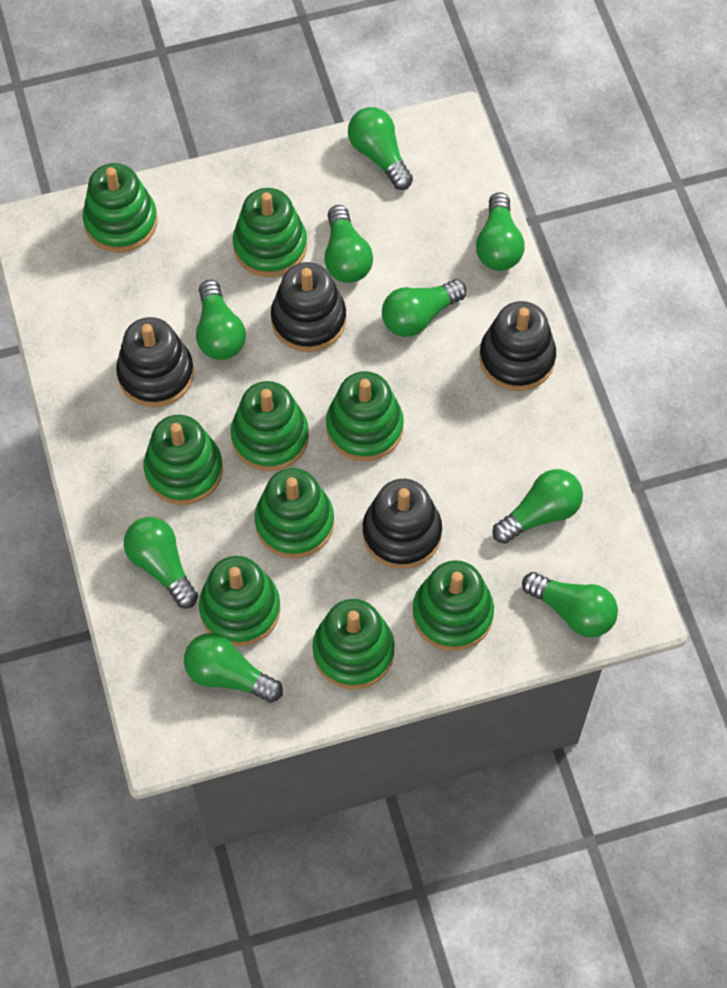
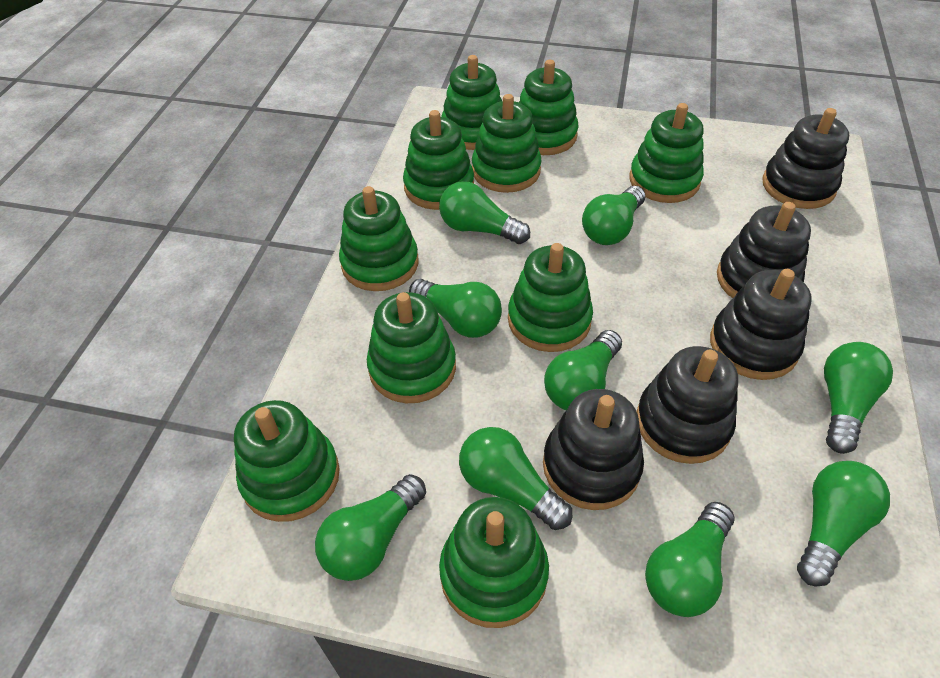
black stacking toy: [116,317,194,407] [271,262,346,352] [362,479,442,569] [479,301,556,391] = 4 -> [543,389,644,510] [636,346,738,464] [710,269,812,380] [717,202,811,298] [762,108,849,209] = 5
green stacking toy: [83,163,158,252] [144,415,223,505] [199,556,281,646] [231,381,309,471] [233,188,307,277] [254,468,334,559] [313,599,395,689] [326,371,404,461] [413,560,494,651] = 9 -> [234,400,340,522] [339,186,419,291] [367,292,456,403] [403,110,474,210] [439,497,549,628] [441,55,502,150] [472,94,542,193] [508,243,593,352] [519,60,579,155] [629,103,704,203] = 10

